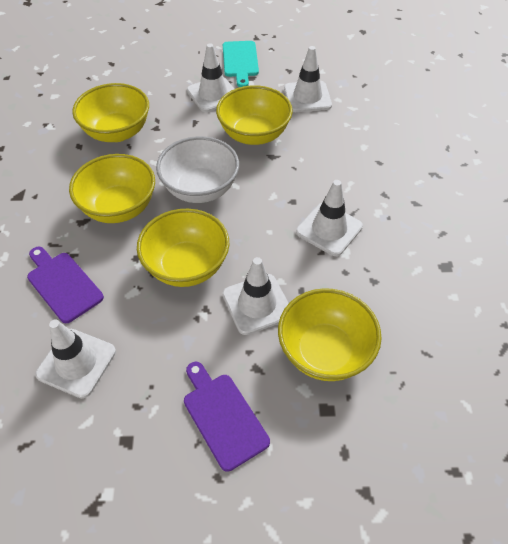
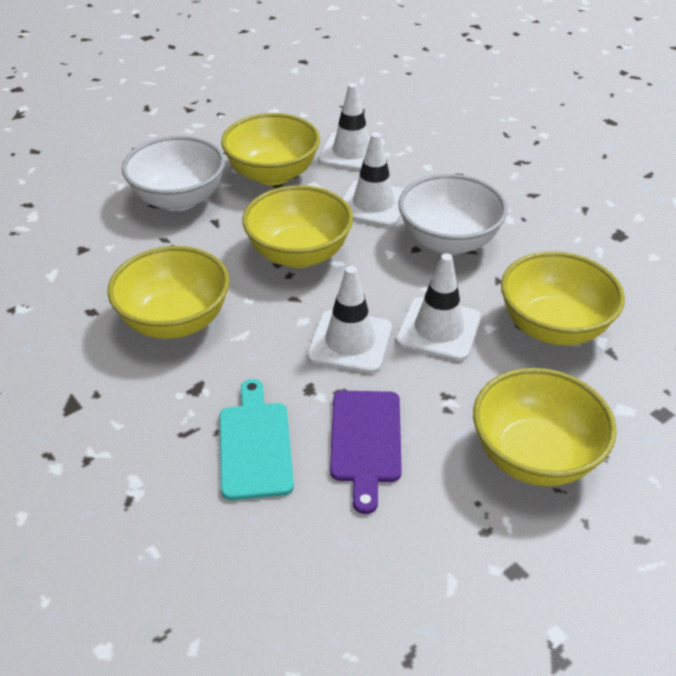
purple cutting board: [27,247,104,323] [184,362,270,472] = 2 -> [330,391,402,514] = 1
white bowl: [156,136,239,203] = 1 -> [122,136,225,211] [398,174,508,255] = 2
white traffic cone: [35,320,116,398] [187,43,234,112] [222,257,289,335] [284,46,332,112] [296,180,363,256] = 5 -> [307,266,392,373] [318,83,385,171] [343,132,404,227] [396,253,481,361] = 4

